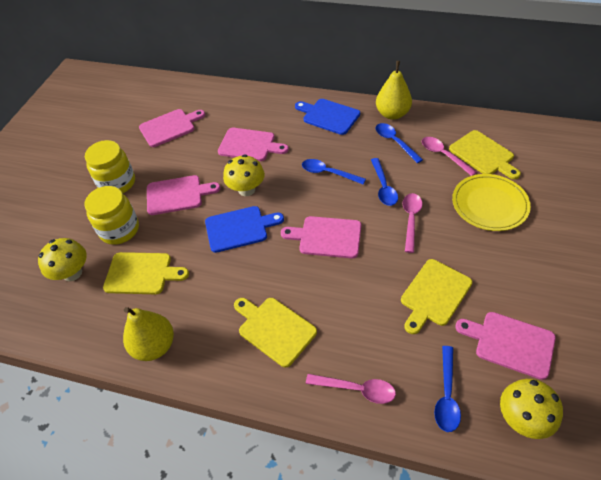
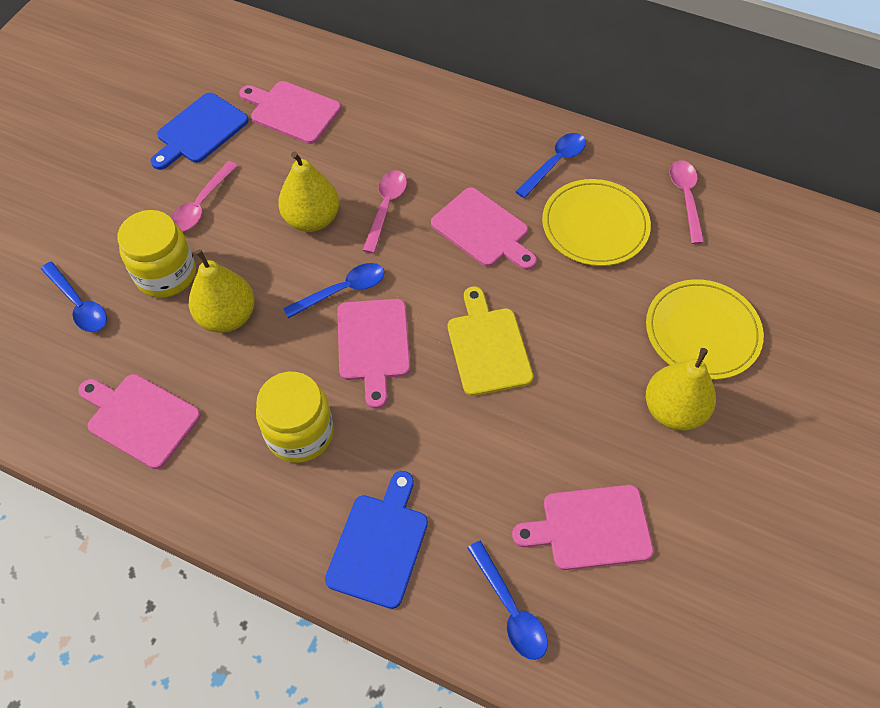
yellow cutting board: [103,252,189,294] [234,298,317,367] [401,259,472,334] [449,130,521,179] = 4 -> [448,287,533,396] = 1
yellow mushroom: [38,238,87,281] [223,154,265,196] [500,379,563,439] = 3 -> none = 0
yellow pear: [123,307,174,361] [376,61,412,120] = 2 -> [189,249,255,332] [278,151,339,232] [646,348,716,431] = 3
yellow plate: [452,174,531,231] = 1 -> [542,179,651,266] [646,279,764,380] = 2

